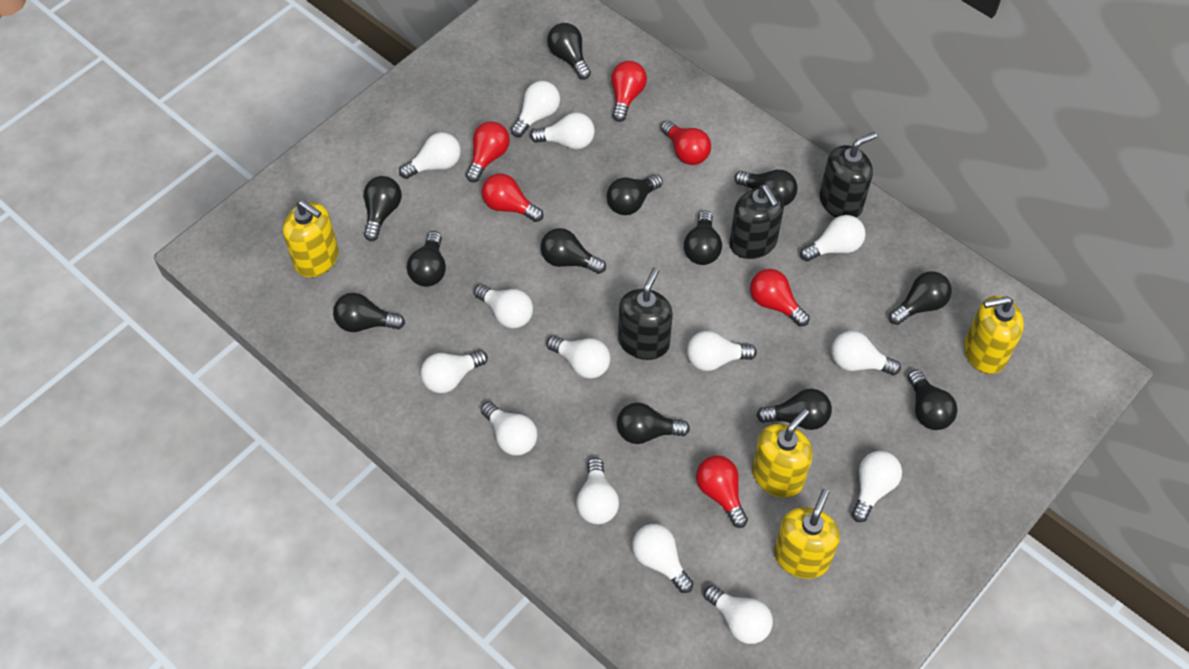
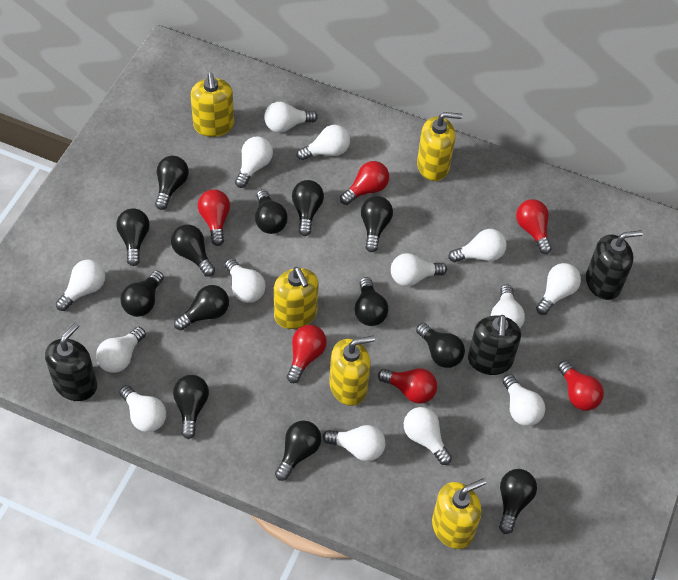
black light bulb: [333,293,405,332] [364,176,402,241] [407,231,446,287] [541,228,606,274] [547,23,591,80] [607,174,663,215] [617,403,690,444] [684,211,722,265] [734,170,798,206] [756,389,832,430] [889,271,952,325] [908,369,957,430] = 12 -> [116,208,150,266] [120,271,164,317] [155,156,189,210] [171,225,215,277] [173,375,209,439] [174,285,229,330] [255,189,288,234] [275,420,321,481] [292,180,324,236] [354,277,389,326] [361,196,393,252] [416,323,465,368] [499,469,537,534] = 13
yellow soap dispenser: [283,200,339,277] [752,409,813,498] [774,489,840,579] [964,296,1024,374] = 4 -> [191,73,234,137] [274,267,318,329] [329,336,375,406] [417,112,462,181] [432,478,486,549] = 5

